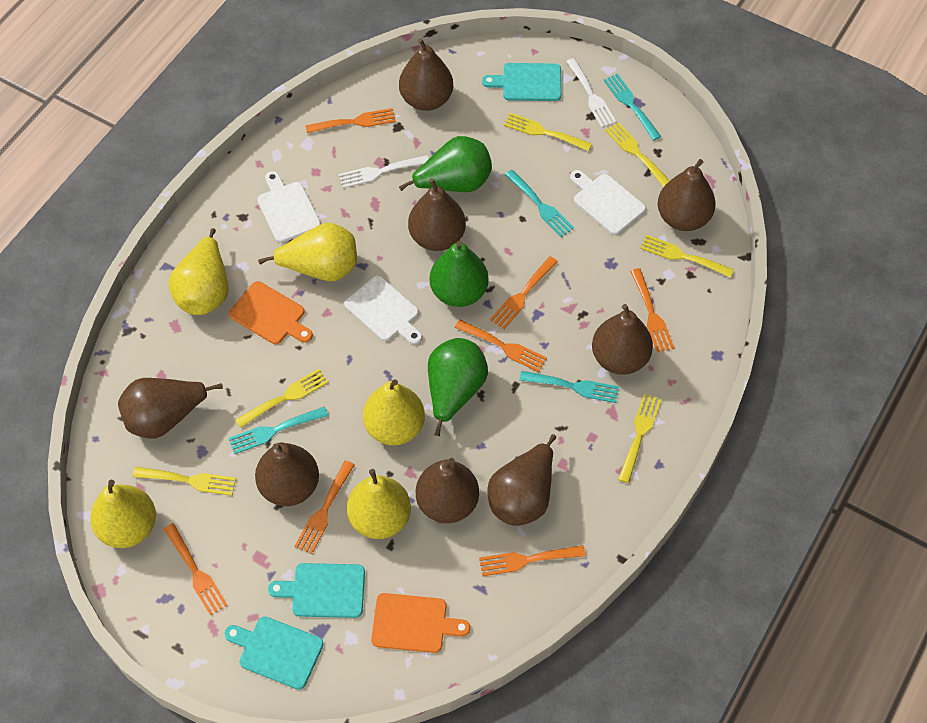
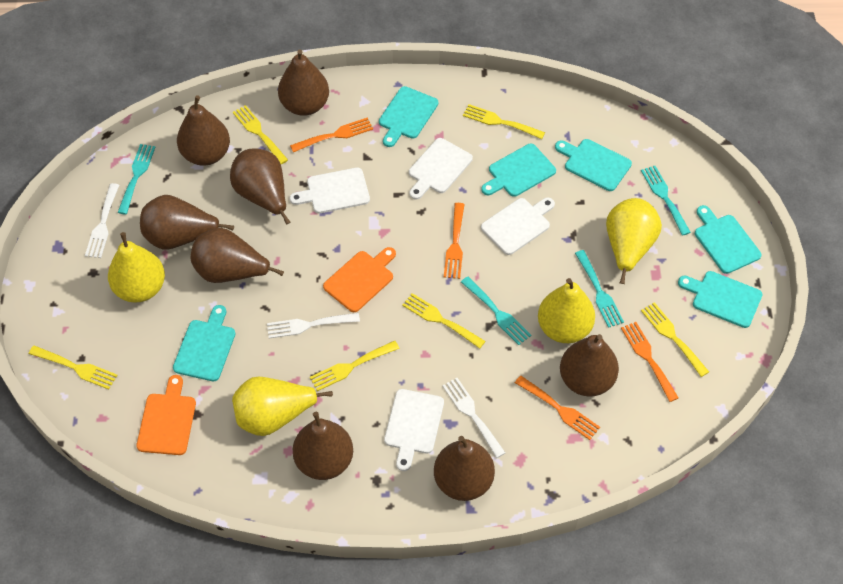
green pear: [399,136,492,192] [428,338,488,436] [430,241,489,307] = 3 -> none = 0
orange fork: [163,523,227,615] [295,460,355,554] [305,108,396,133] [455,319,547,372] [479,545,585,576] [490,256,558,329] [630,268,674,353] = 7 -> [290,118,373,152] [444,203,464,279] [515,376,600,440] [621,322,679,402] = 4
turquoise cutting board: [224,616,323,690] [268,563,365,618] [482,63,561,101] = 3 -> [173,305,236,381] [379,86,438,147] [481,144,556,197] [555,139,632,191] [678,271,763,328] [695,205,762,274] = 6
white cutting board: [257,171,321,243] [344,275,422,345] [570,170,646,235] = 3 -> [290,168,370,213] [384,389,444,471] [409,138,473,199] [481,198,555,255] = 4
white fork: [338,155,429,188] [566,58,616,128] = 2 -> [85,183,119,258] [267,313,360,339] [442,378,505,458] = 3
yellow pear: [90,479,156,548] [169,228,229,315] [258,223,357,281] [347,469,411,539] [363,379,425,446] = 5 -> [108,232,165,302] [232,376,333,436] [538,278,595,343] [606,198,662,284] = 4

